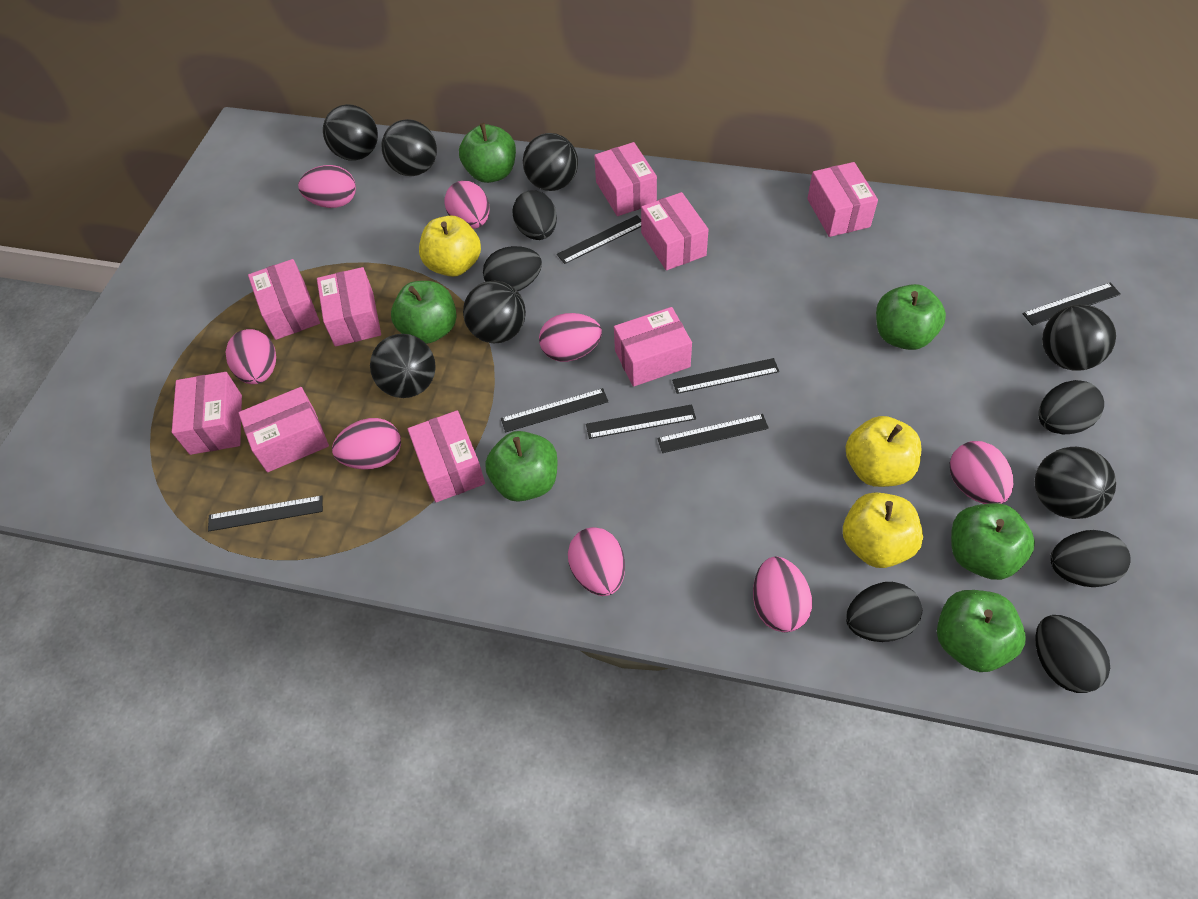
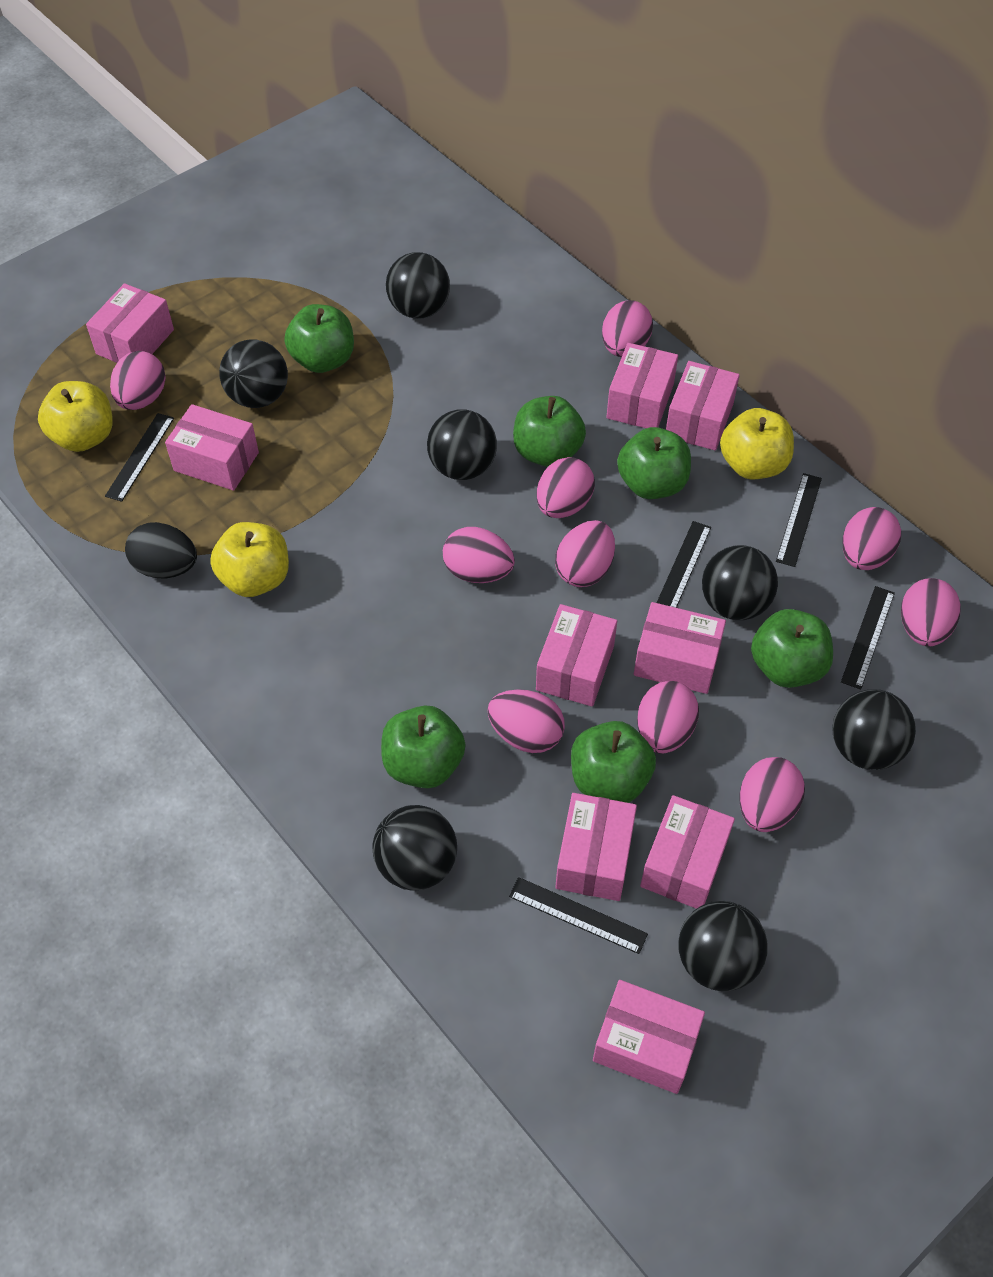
black egg: [483,246,542,291] [513,190,557,240] [846,582,922,642] [1035,615,1110,693] [1038,380,1104,434] [1050,530,1131,587] = 6 -> [125,522,197,578] = 1
black ruler: [208,495,323,532] [501,388,608,433] [557,215,641,264] [586,404,696,439] [657,414,769,453] [672,358,779,394] [1022,283,1121,326] = 7 -> [105,413,174,502] [509,877,648,954] [657,521,711,608] [776,473,822,567] [841,586,895,690] = 5
pink egg: [226,329,276,384] [298,165,356,208] [332,418,401,469] [444,181,490,229] [539,313,602,362] [568,527,625,596] [753,557,812,632] [950,441,1013,504] = 8 -> [110,351,166,410] [443,527,515,583] [487,689,565,753] [537,457,595,518] [555,520,615,587] [602,300,653,357] [637,681,699,754] [739,757,805,832] [842,507,901,570] [901,578,961,647] = 10

